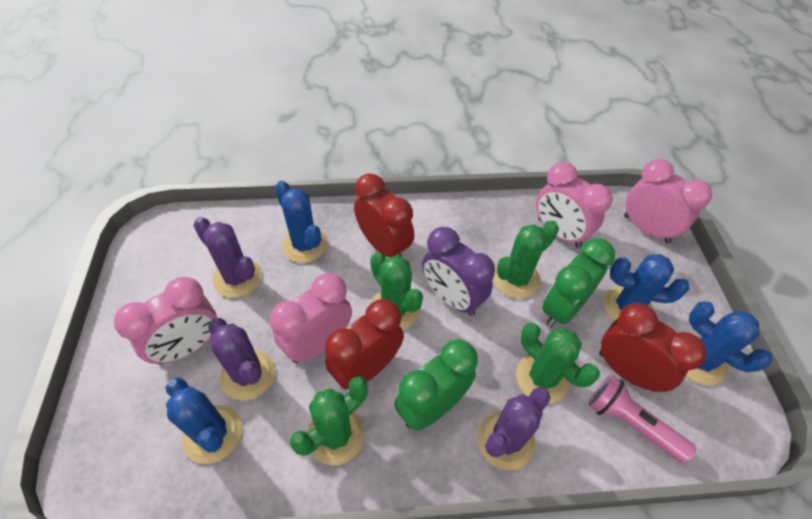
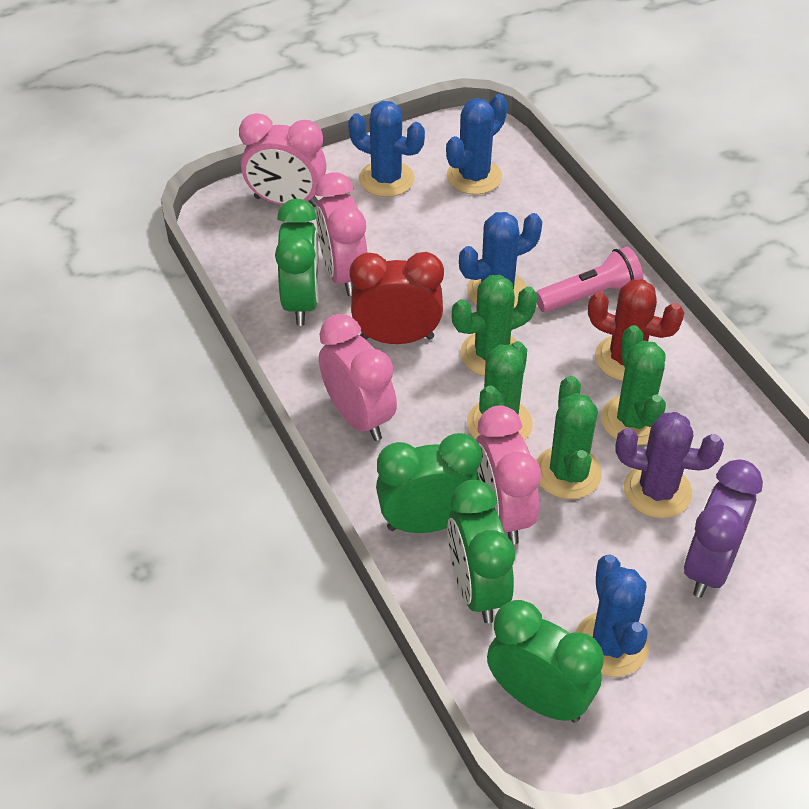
green clock: [394,339,478,431] [542,238,615,328] = 2 -> [275,199,319,326] [376,433,482,533] [447,480,515,623] [487,600,603,723] = 4
purple cactus: [193,217,262,298] [208,318,275,401] [477,387,551,470] = 3 -> [615,412,724,518] = 1
red cactus: none = 0 -> [588,279,684,381] = 1
red clock: [325,299,404,390] [354,173,414,257] [599,303,706,392] = 3 -> [350,252,444,344] = 1

